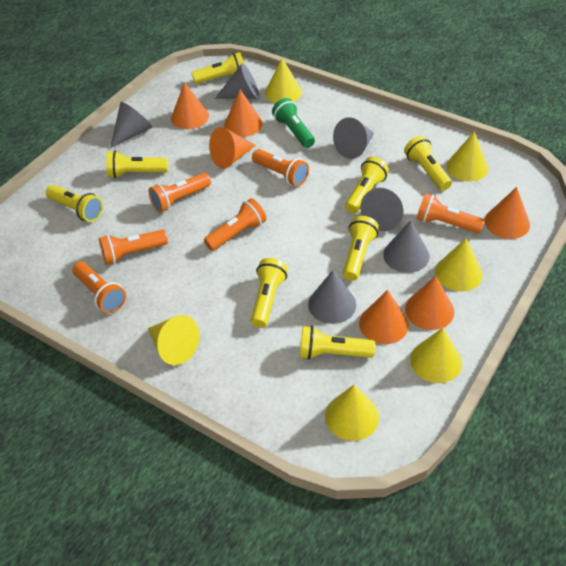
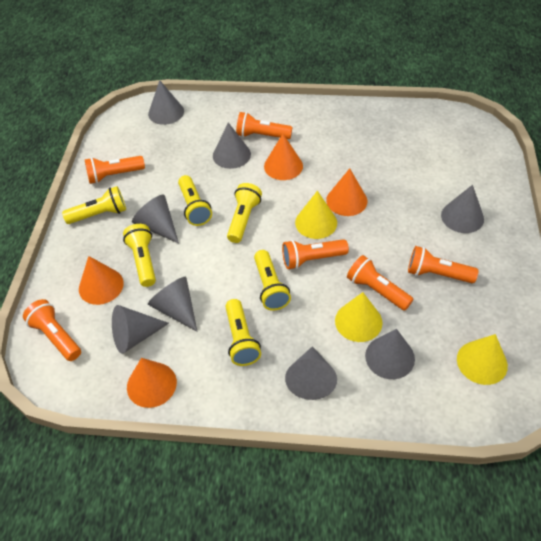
green flashlight: [272,98,315,148] = 1 -> none = 0
grey cone: [110,102,152,148] [215,63,259,99] [308,270,356,324] [333,117,374,159] [360,188,403,231] [383,220,430,273] = 6 -> [112,305,169,354] [132,195,179,244] [148,80,184,125] [148,277,198,332] [213,122,251,169] [285,346,337,400] [365,329,415,379] [441,185,484,233] = 8
orange cone: [171,82,209,129] [209,127,256,169] [224,90,263,137] [359,290,409,344] [405,276,454,330] [485,187,530,239] = 6 -> [79,256,124,305] [127,358,177,408] [264,134,303,180] [326,168,367,216] = 4
yellow cone: [148,315,200,365] [265,58,302,103] [325,385,379,441] [410,328,462,383] [435,238,483,291] [446,131,489,182] = 6 -> [295,191,337,239] [335,292,383,342] [457,334,508,385] = 3
yellow flashlight: [46,185,103,222] [106,150,168,178] [191,52,244,84] [251,258,288,328] [300,326,375,360] [343,216,379,281] [345,157,389,214] [404,136,452,191] = 8 -> [62,186,126,224] [123,224,156,287] [178,175,212,226] [225,299,261,366] [227,183,262,243] [254,250,291,311] = 6

